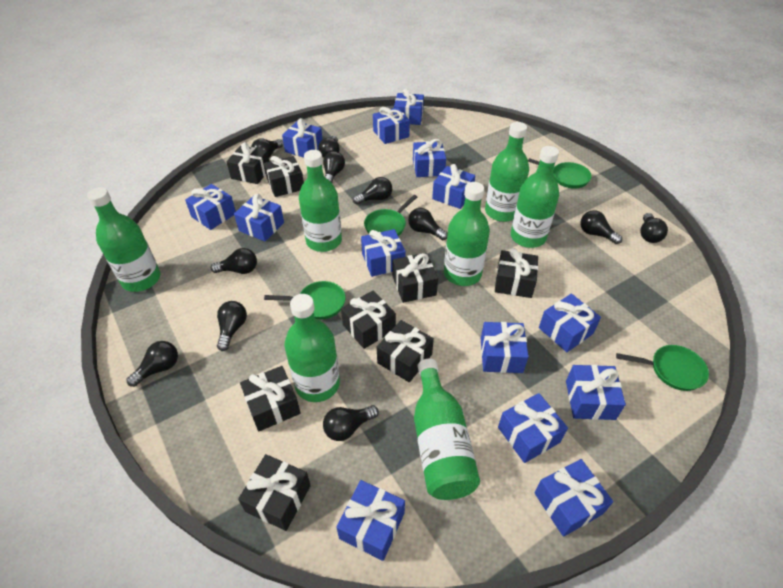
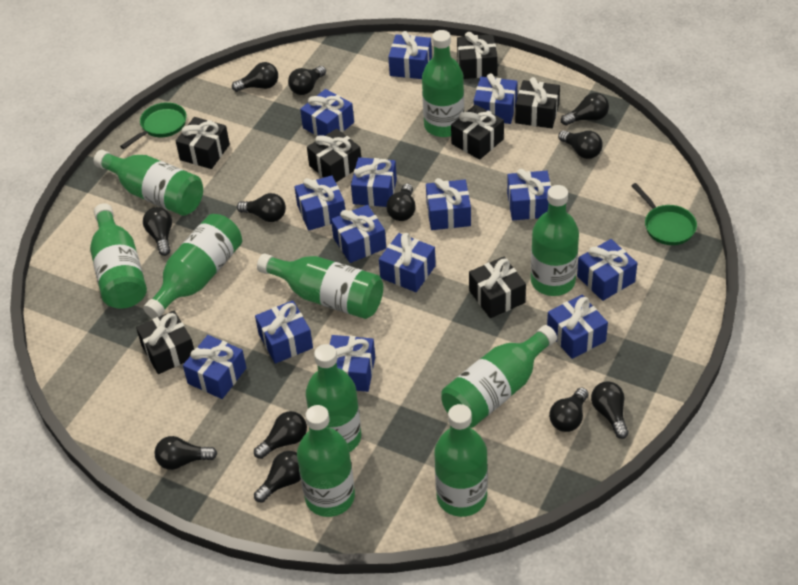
black gift: [226,142,269,184] [238,454,311,531] [240,366,301,431] [264,156,304,197] [341,290,396,349] [377,320,434,382] [393,253,438,303] [495,248,538,298] = 8 -> [136,311,194,374] [176,117,230,169] [307,129,361,182] [451,104,504,160] [457,32,498,79] [469,257,526,318] [515,77,560,128] = 7
black light bulb: [127,341,178,387] [211,248,257,274] [217,301,247,351] [251,138,283,157] [318,136,340,158] [323,151,345,183] [323,405,379,441] [353,177,392,205] [408,208,448,240] [580,210,622,244] [640,213,668,243] = 11 -> [143,207,172,256] [155,436,217,470] [232,62,278,92] [237,193,286,222] [254,411,307,459] [254,451,301,503] [288,66,326,95] [386,184,416,221] [549,387,588,432] [558,130,603,159] [561,93,609,126] [591,381,629,439] = 12
green bottle: [87,187,160,292] [284,294,340,402] [299,150,342,252] [414,359,480,500] [444,182,490,286] [485,122,529,222] [511,146,559,248] = 7 -> [90,203,147,309] [94,150,203,216] [143,214,242,319] [257,253,383,319] [297,405,355,517] [306,344,361,452] [422,30,464,137] [434,404,488,517] [441,325,557,428] [531,185,579,296] = 10
green pan: [264,281,346,319] [364,195,417,236] [528,158,592,189] [616,345,709,391] = 4 -> [120,102,187,149] [632,183,697,245] = 2

